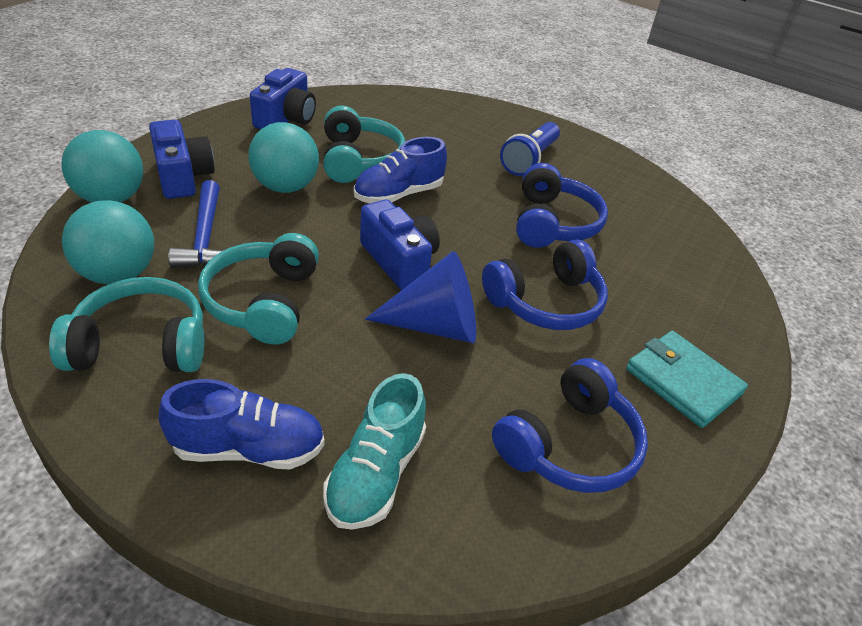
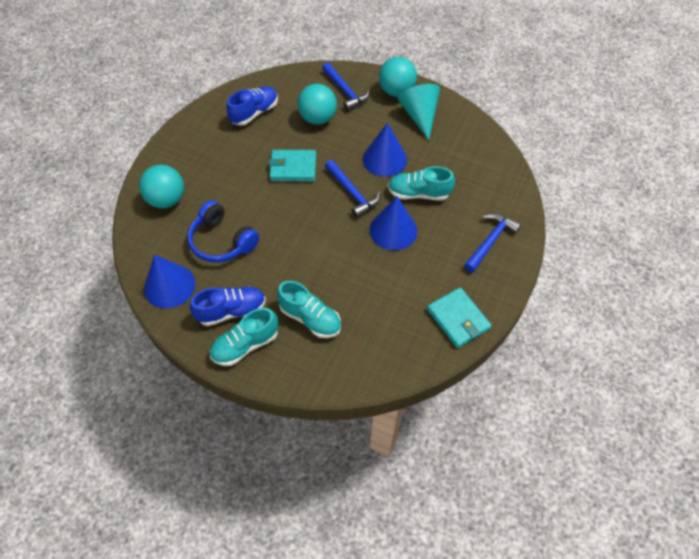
blue camera: [149,120,215,199] [250,68,316,129] [360,200,440,290] = 3 -> none = 0
blue cone: [365,251,476,343] = 1 -> [144,254,195,308] [363,123,407,177] [369,196,418,250] = 3
blue flashlight: [500,122,560,176] = 1 -> none = 0
blue hammer: [168,180,237,268] = 1 -> [322,62,370,111] [325,160,380,218] [464,213,521,272] = 3
blue headphones: [482,239,608,330] [492,358,648,493] [516,163,608,248] = 3 -> [187,200,259,263] = 1
turquoise cone: none = 0 -> [398,84,440,140] = 1
turquoise headphones: [49,277,204,372] [198,233,319,345] [323,106,406,183] = 3 -> none = 0
turquoise shoe: [323,373,426,530] = 1 -> [210,308,279,366] [277,281,341,338] [388,166,455,200] = 3
turquoise wallet: [626,331,748,428] = 1 -> [269,150,316,181] [427,287,492,348] = 2

